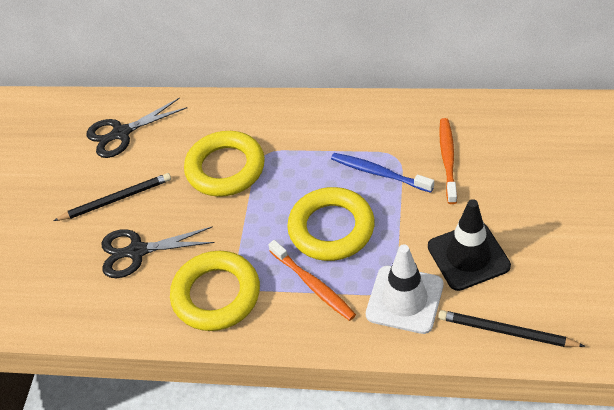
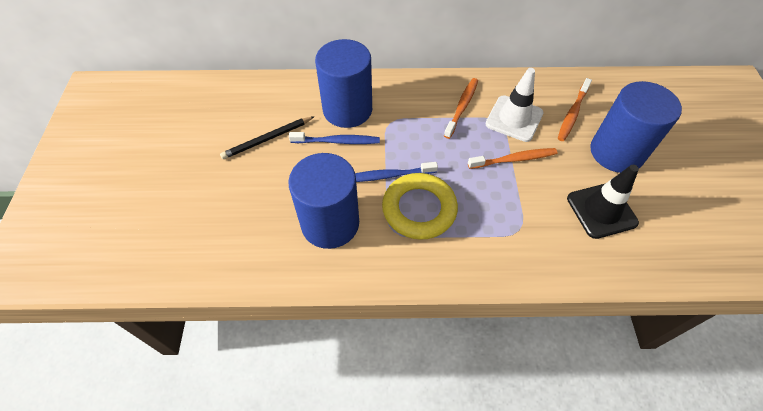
black pencil: [54,173,171,221] [438,310,585,347] = 2 -> [220,116,315,159] = 1
black scissors: [86,97,187,158] [101,226,215,278] = 2 -> none = 0
blue cylinder: none = 0 -> [288,153,359,249] [315,39,372,128] [590,81,682,173] = 3
blue toothbrush: [331,153,434,193] = 1 -> [289,132,380,144] [355,162,438,182] = 2
orange toothbrush: [268,240,356,321] [439,118,457,204] = 2 -> [444,78,478,139] [468,148,557,169] [558,78,592,141] = 3
yellow ring: [170,251,260,331] [184,131,265,197] [287,187,375,261] = 3 -> [382,173,458,240] = 1

